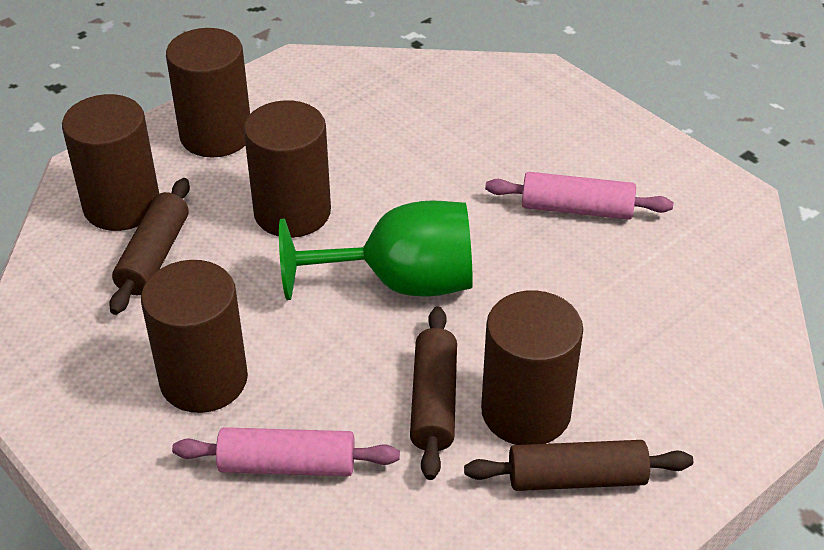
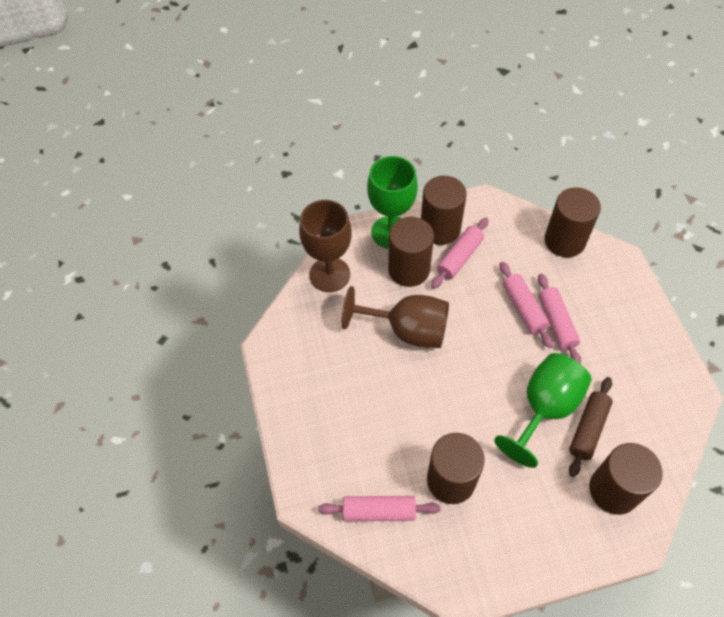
brown goblet: none = 0 -> [299,200,352,292] [342,286,449,348] = 2
brown rolling pin: [109,178,190,315] [410,306,457,480] [464,440,693,491] = 3 -> [569,377,613,477] = 1
green goblet: [279,200,473,300] = 1 -> [367,156,418,249] [494,353,592,468] = 2
pink rolling pin: [172,427,400,476] [485,172,673,220] = 2 -> [318,496,440,521] [431,218,488,289] [500,262,553,348] [538,274,581,364] = 4

